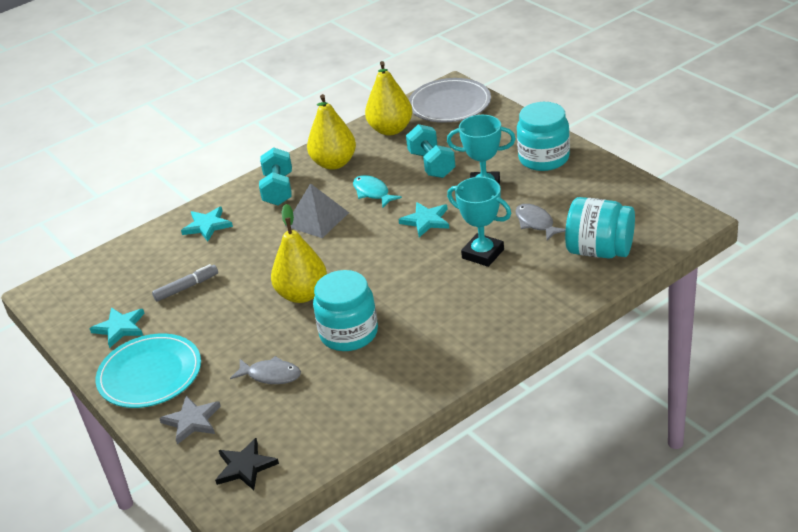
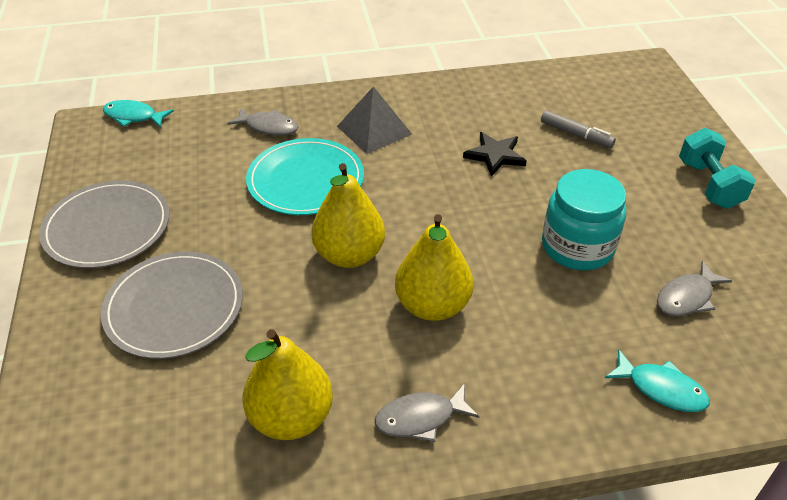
grey fish: [230,356,301,384] [515,204,566,241] = 2 -> [227,108,299,136] [375,383,480,442] [657,261,732,317] = 3
grey plate: [409,78,491,123] = 1 -> [39,181,170,268] [101,252,243,359] = 2
grey star: [159,396,221,444] = 1 -> none = 0
turquoise dumbbell: [259,147,292,205] [406,124,456,178] = 2 -> [679,128,756,209] = 1
turquoise fish: [353,175,402,208] = 1 -> [103,100,174,127] [605,349,710,412] = 2
turquoise jar: [313,270,378,351] [517,102,570,171] [565,197,635,258] = 3 -> [542,169,626,270] = 1
turquoise star: [89,307,145,348] [181,207,233,241] [398,202,449,237] = 3 -> none = 0
turquoise trophy: [447,115,516,185] [447,177,511,267] = 2 -> none = 0

